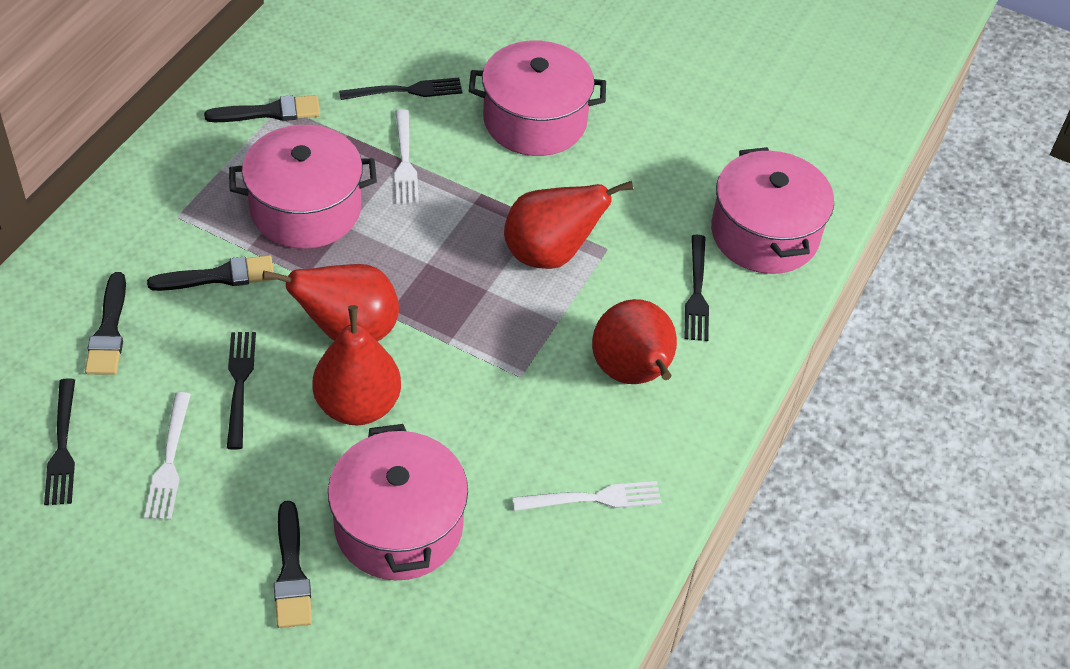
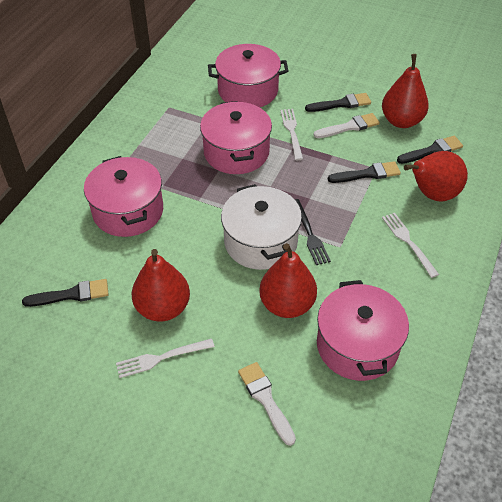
black fork: [44,378,75,505] [227,332,256,450] [339,78,463,100] [684,235,709,341] = 4 -> [294,199,331,265] = 1
white brush: none = 0 -> [238,362,296,446] [313,113,380,138] = 2
white pot: none = 0 -> [221,184,302,270] = 1

